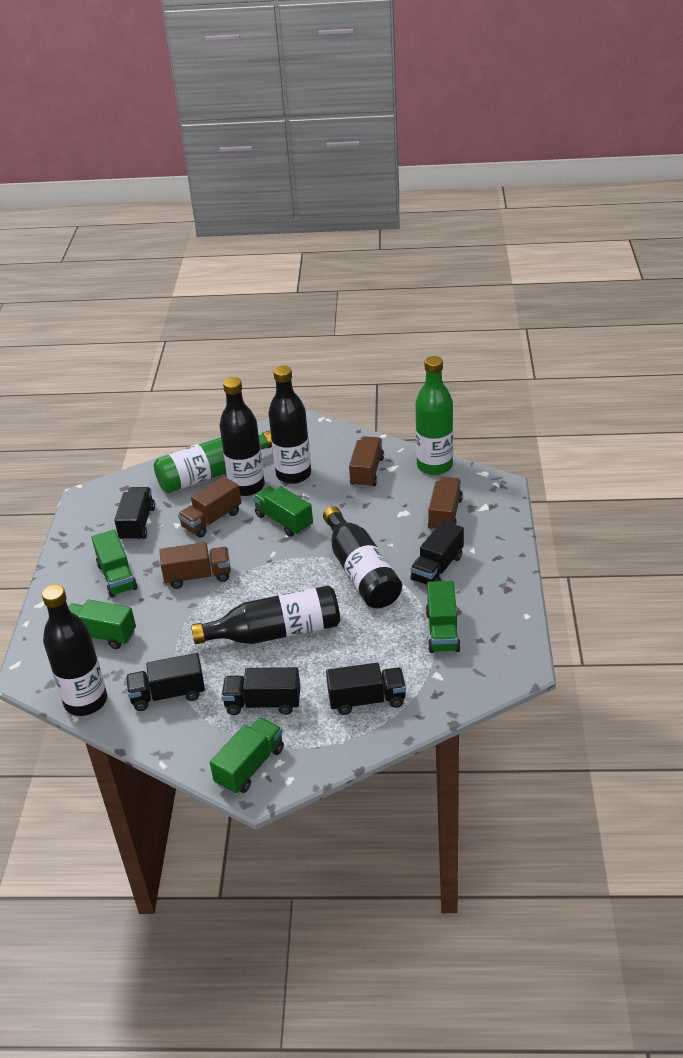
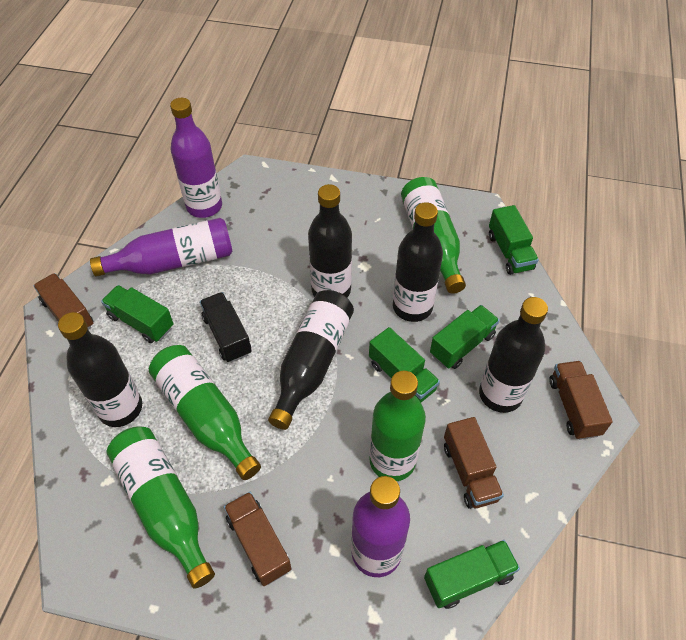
black truck: [114,487,155,541] [126,653,205,711] [221,667,300,715] [326,663,406,715] [410,520,464,585] = 5 -> [200,292,252,363] = 1
green bottle: [154,431,272,493] [415,356,453,475] = 2 -> [106,426,215,589] [149,345,261,480] [369,371,426,481] [401,177,466,294] = 4
purple bottle: none = 0 -> [90,218,232,277] [170,98,222,218] [351,476,410,577] = 3

